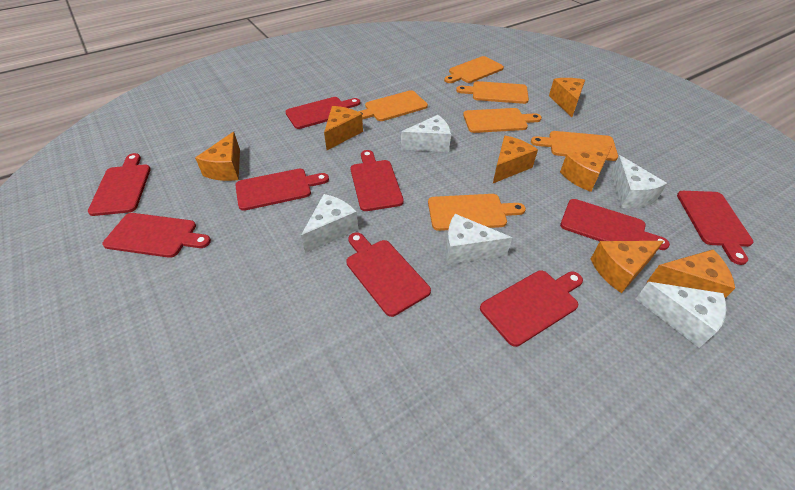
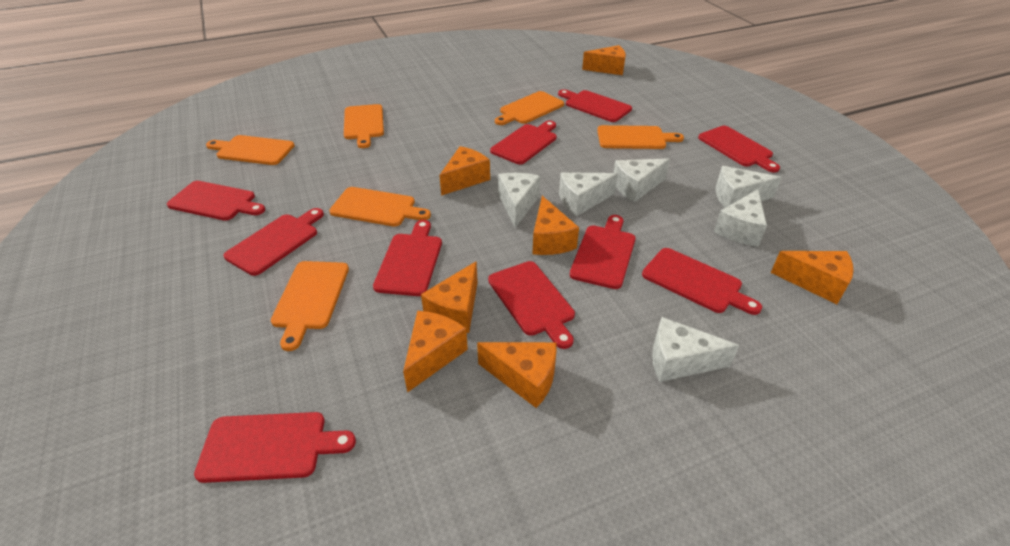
red cutting board: [88,153,151,216] [102,213,211,258] [235,169,329,211] [285,97,360,129] [346,232,431,317] [350,150,404,211] [480,270,583,347] [560,199,670,250] [677,191,754,265] = 9 -> [167,181,265,221] [194,412,356,483] [223,208,324,276] [373,220,442,296] [488,261,575,349] [490,121,557,164] [558,89,632,122] [570,215,636,289] [642,248,762,315] [698,126,780,173] = 10
white cheese: [301,194,358,253] [401,115,451,152] [446,214,512,264] [611,155,667,208] [636,282,726,348] = 5 -> [498,173,540,228] [559,172,618,217] [613,158,670,202] [652,317,739,382] [714,189,767,247] [716,166,782,208] = 6

